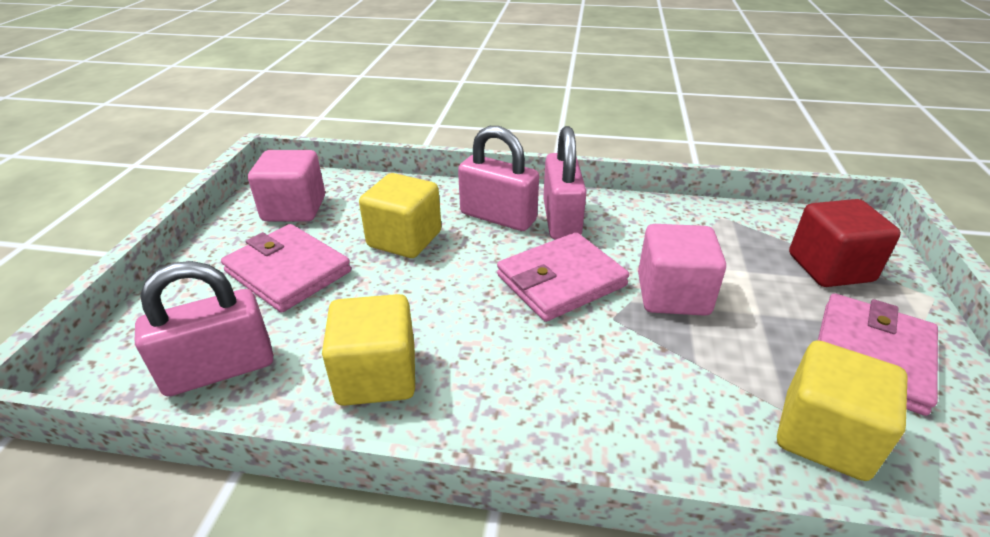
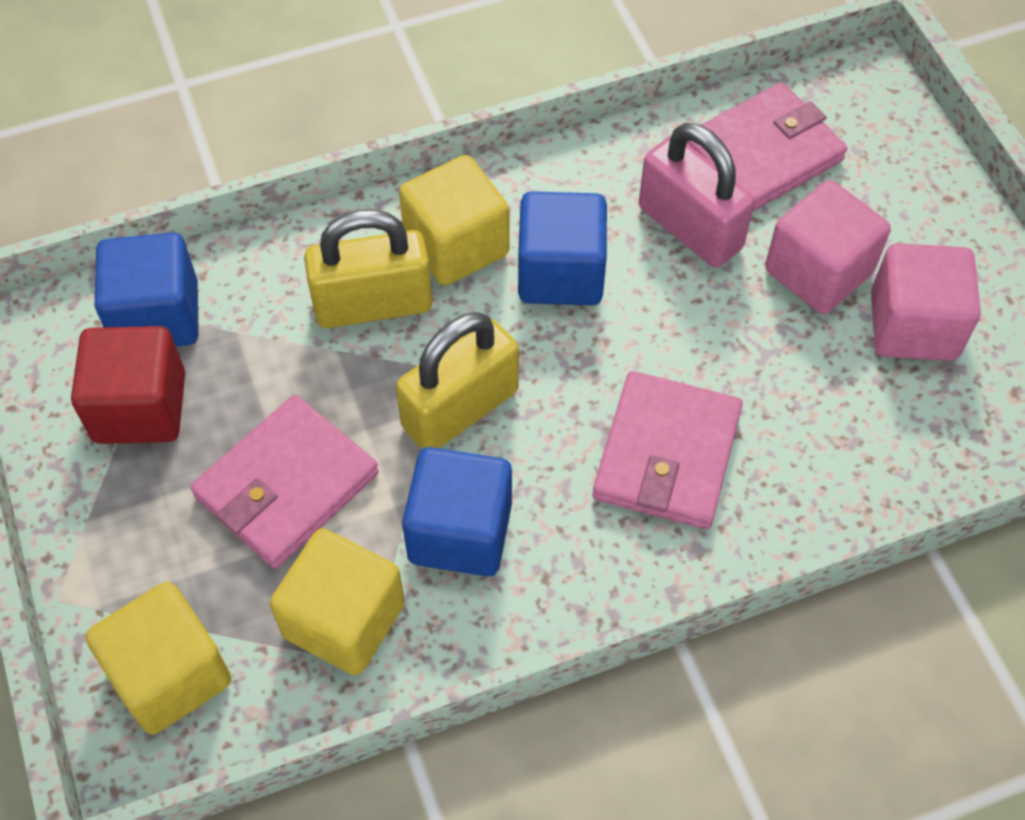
blue cube: none = 0 -> [95,233,199,347] [402,447,512,577] [518,191,607,305] = 3
pink padlock: [135,261,273,396] [458,126,539,231] [543,126,586,240] = 3 -> [639,123,755,268] = 1
yellow padlock: none = 0 -> [304,209,433,328] [396,312,519,449] = 2

